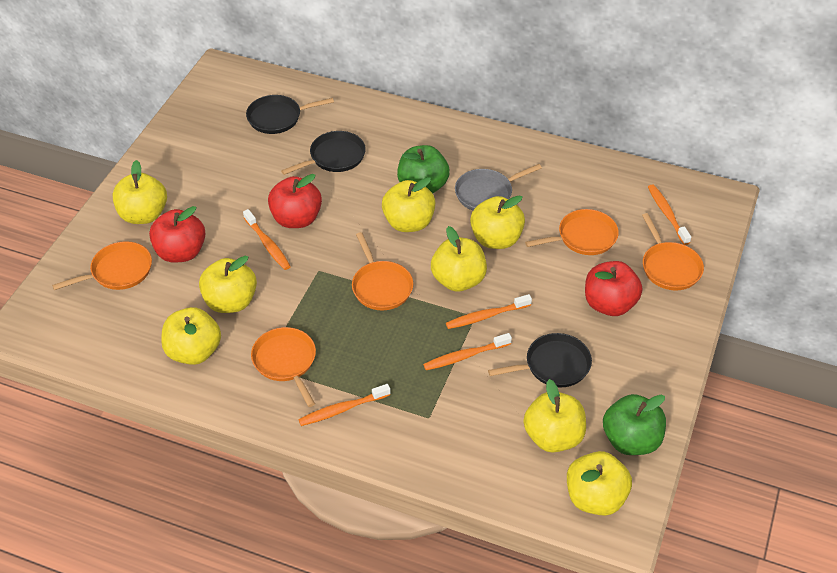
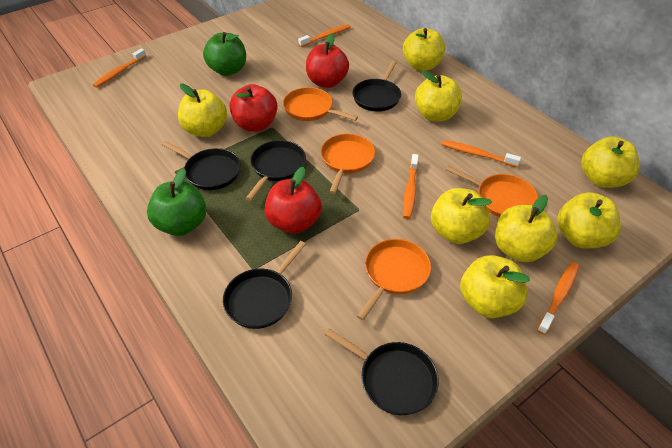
black pan: [246,95,334,134] [281,131,366,175] [488,333,592,387] = 3 -> [162,141,241,190] [223,241,306,329] [246,140,306,201] [325,328,439,415] [352,60,401,112] = 5
grey pan: [455,164,542,211] = 1 -> none = 0
orange pan: [52,241,152,290] [251,327,316,407] [352,232,413,310] [525,209,619,255] [642,213,704,290] = 5 -> [283,87,358,121] [321,134,375,194] [357,239,431,320] [445,166,538,217] = 4

